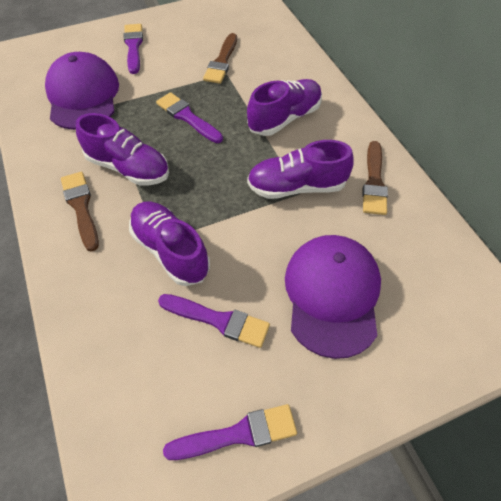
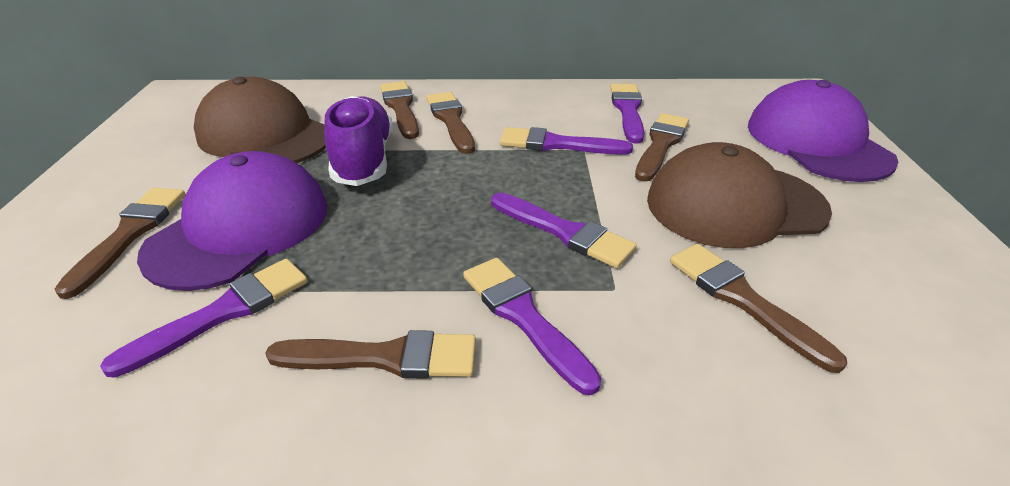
brown brush: [61,172,99,252] [203,33,237,84] [362,141,388,215] = 3 -> [55,188,186,299] [265,330,476,379] [380,81,419,139] [426,92,475,154] [635,113,689,182] [670,244,848,373] = 6
brown cap: none = 0 -> [194,77,326,163] [647,142,832,248] = 2
purple brush: [124,24,143,74] [156,92,223,143] [158,294,270,348] [163,404,297,460] = 4 -> [100,259,308,378] [463,258,601,395] [491,193,637,268] [500,127,633,155] [610,84,644,144] = 5
purple shoe: [76,113,169,185] [129,202,210,286] [247,79,322,136] [247,140,354,199] = 4 -> [324,96,393,186] = 1

